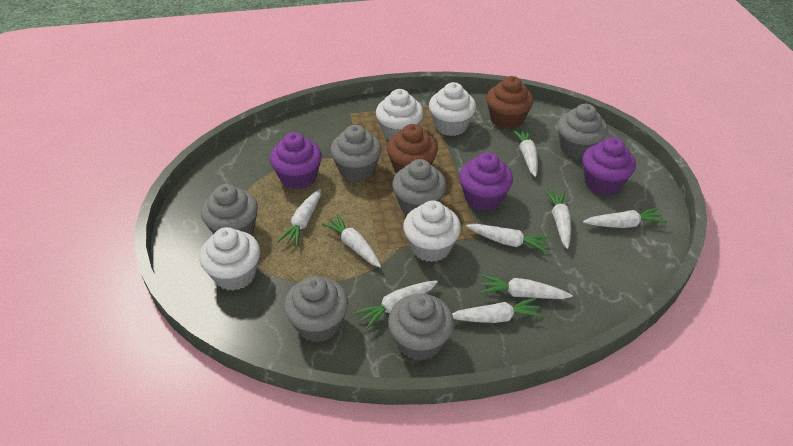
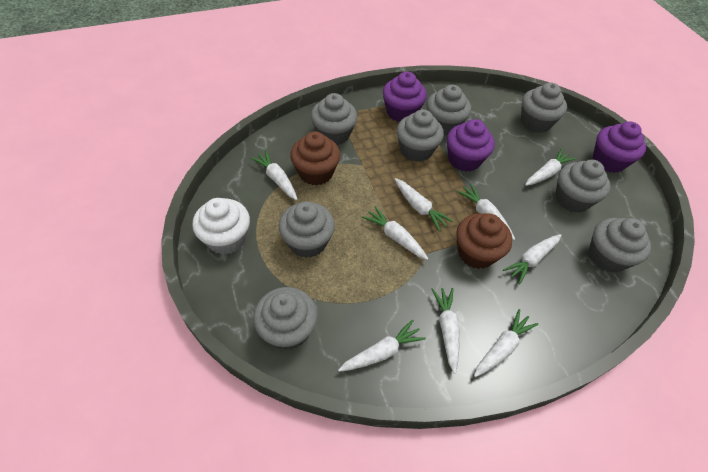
grey cupcake: [201,184,258,235] [284,276,348,342] [330,125,381,182] [388,293,454,361] [392,159,446,215] [557,104,608,159] = 6 -> [253,287,318,350] [279,201,335,258] [311,93,357,145] [397,109,444,162] [426,85,471,136] [521,82,567,133] [555,160,610,213] [588,218,651,273] = 8
white cupcake: [199,227,260,291] [376,89,424,140] [403,200,461,262] [429,82,476,136] = 4 -> [192,198,250,254] = 1

